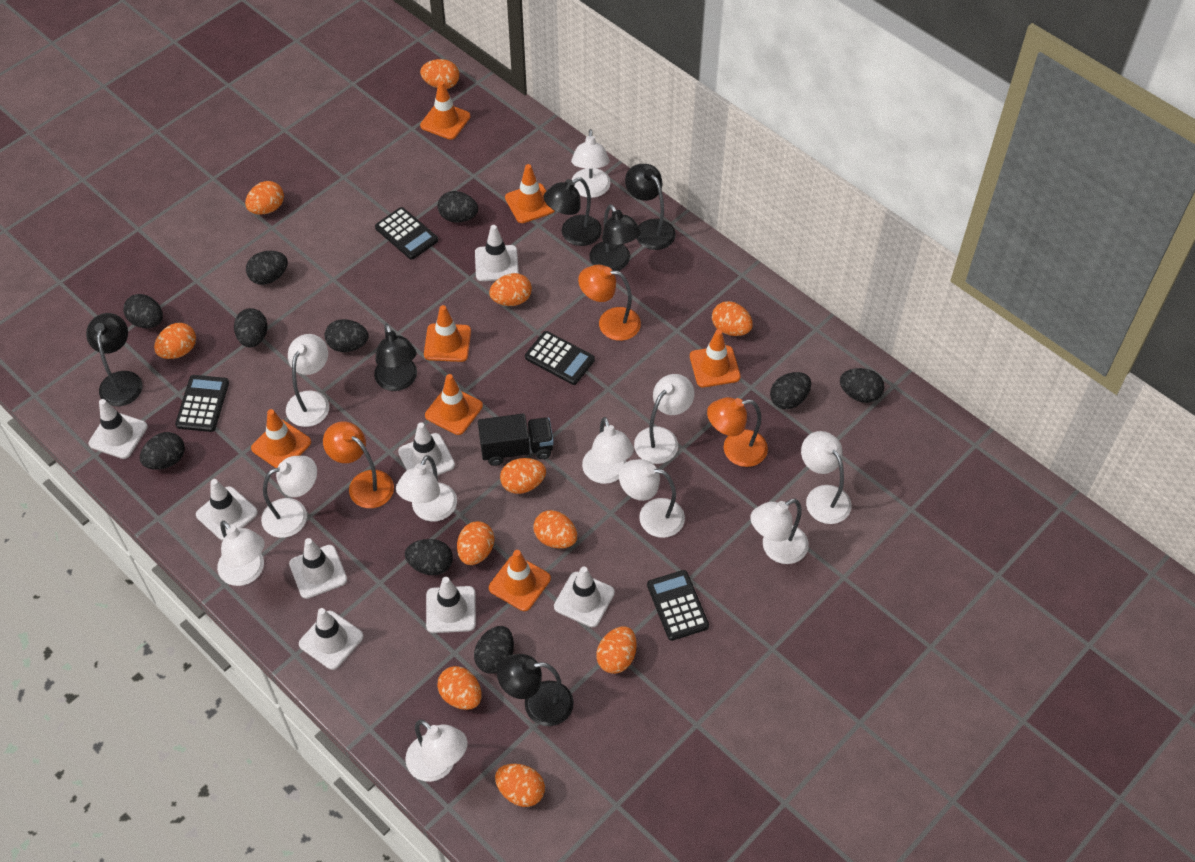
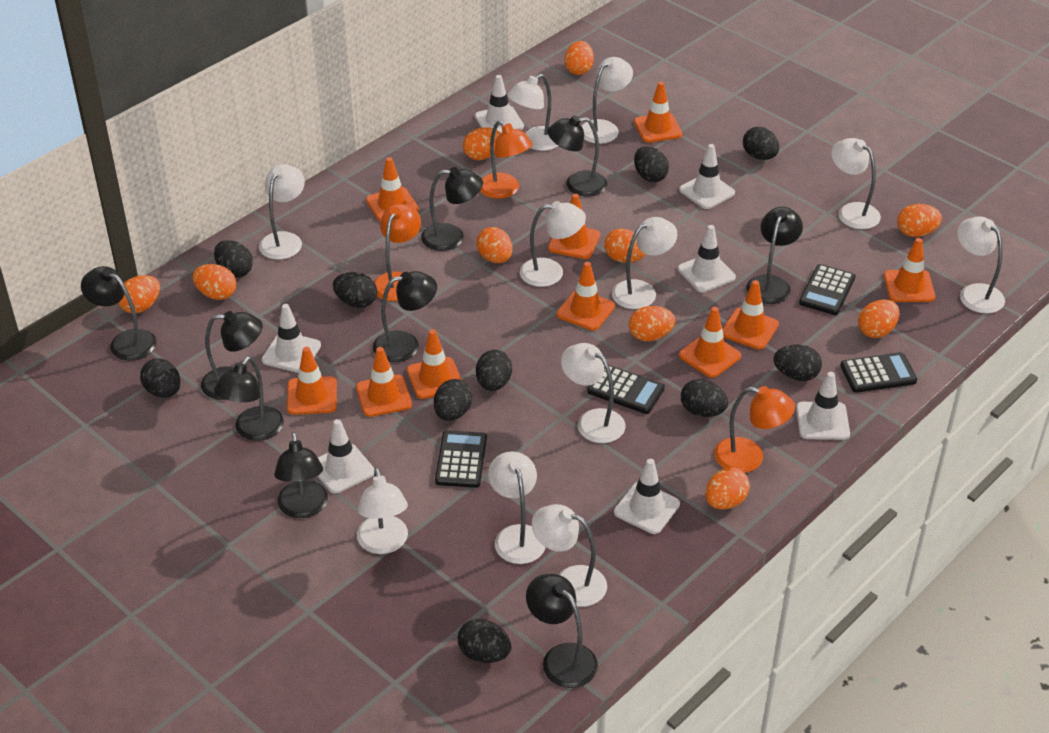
black lamp: [86,313,143,406] [374,324,417,391] [497,654,574,726] [543,177,602,246] [589,204,641,271] [625,164,676,250] = 6 -> [81,266,157,361] [201,311,263,400] [214,356,284,441] [274,432,328,518] [373,271,437,362] [421,167,483,251] [526,574,598,688] [547,115,607,197] [746,207,803,304] = 9
black truck: [478,414,554,466] = 1 -> none = 0
orange egg: [154,323,196,359] [245,181,284,215] [420,59,459,89] [437,666,482,710] [457,521,494,565] [489,273,532,306] [495,764,545,807] [500,458,546,494] [533,510,577,549] [596,627,637,674] [712,301,753,336] = 11 -> [118,275,160,313] [193,264,236,300] [463,127,501,160] [477,227,513,263] [564,41,594,75] [604,228,645,263] [629,306,675,341] [705,467,750,509] [858,300,899,338] [897,204,942,237] = 10
orange traffic cone: [251,409,311,468] [420,81,470,140] [424,305,471,362] [425,374,483,435] [489,550,551,611] [505,164,555,223] [690,329,741,387] = 7 -> [287,347,337,415] [356,347,412,417] [366,157,419,222] [407,329,462,399] [548,194,600,259] [557,262,615,331] [634,81,683,143] [679,307,741,378] [722,280,779,350] [884,238,935,302] = 10
white traffic cone: [89,399,148,459] [196,479,258,541] [289,538,347,599] [299,608,363,670] [398,422,455,476] [426,577,476,633] [475,225,519,281] [554,566,615,627] = 8 -> [262,304,321,373] [317,419,374,494] [475,75,524,133] [614,459,680,534] [678,225,736,292] [679,144,735,209] [796,372,850,440] = 7

